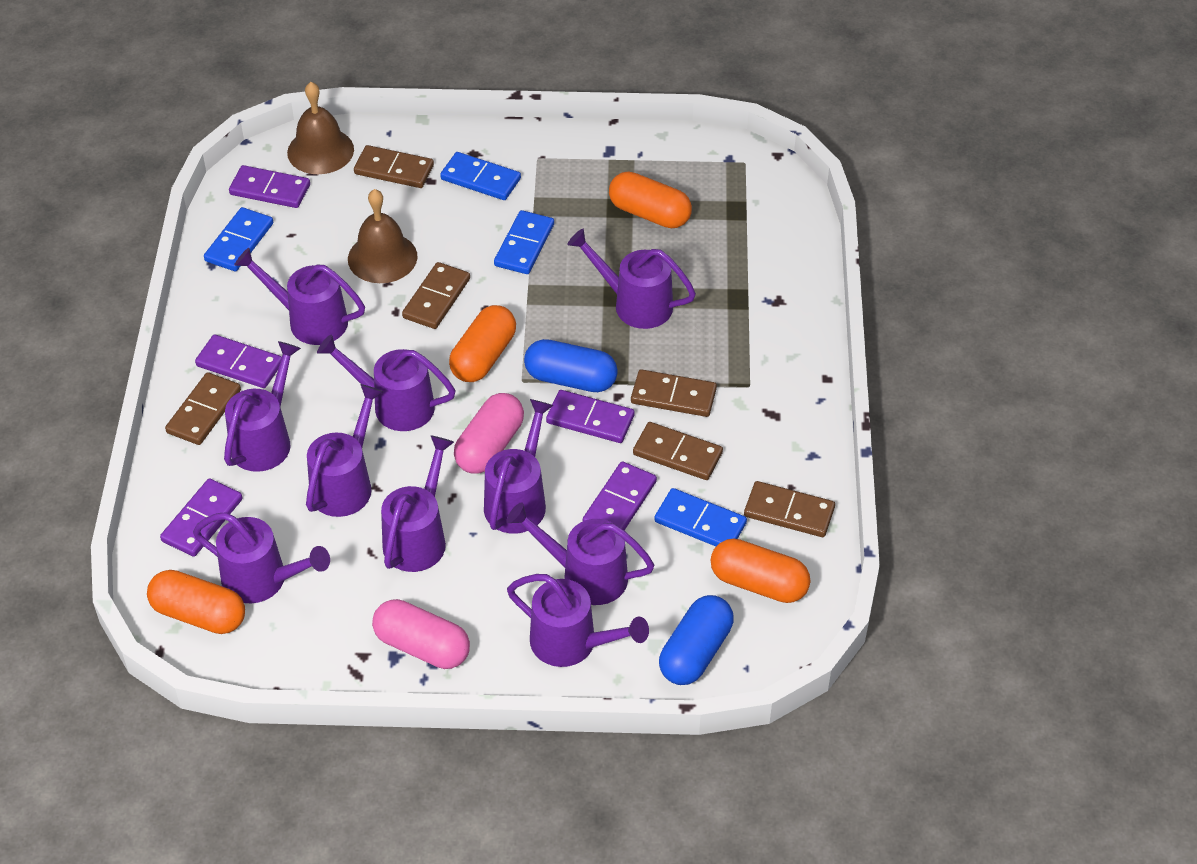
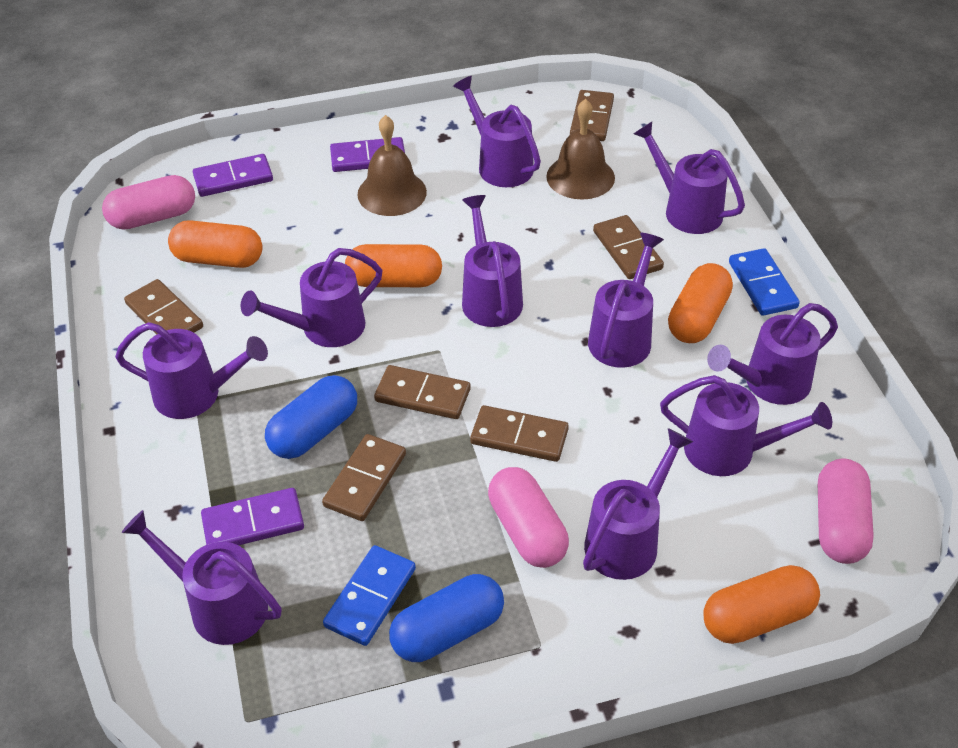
blue domino: [204,207,273,271] [440,152,521,200] [494,210,554,274] [654,488,747,546] = 4 -> [323,545,416,646] [729,248,800,316] = 2
pink capsule: [372,599,470,669] [454,393,524,474] = 2 -> [102,175,195,230] [488,467,569,568] [818,459,874,564] = 3
purple domino: [160,478,243,557] [195,334,282,388] [229,165,310,208] [546,390,635,443] [583,461,657,531] = 5 -> [193,154,273,197] [201,488,304,545] [330,137,405,172] = 3

